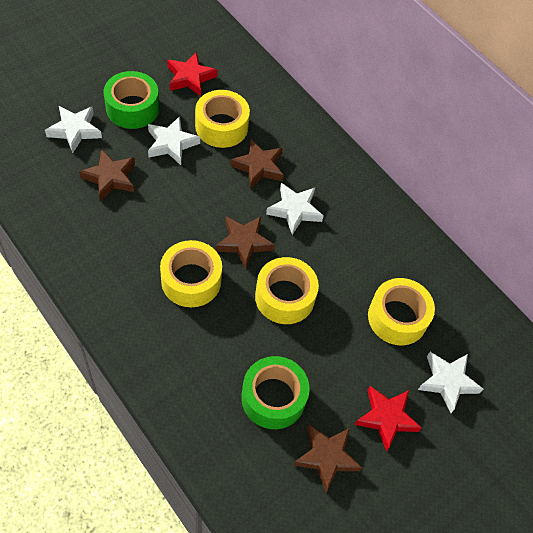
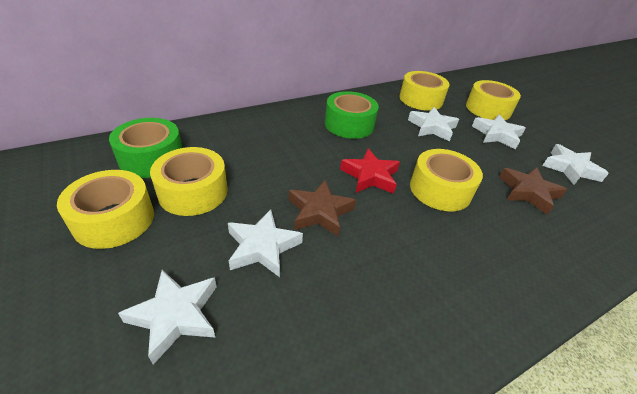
brown star: [79,149,135,201] [216,216,275,269] [230,139,284,189] [294,424,362,492] = 4 -> [289,180,356,236] [499,167,568,215] = 2
red star: [167,52,217,96] [355,386,422,452] = 2 -> [340,149,400,194] = 1
white star: [45,106,102,153] [148,116,200,165] [266,183,323,235] [418,352,483,413] = 4 -> [118,270,217,365] [228,209,303,277] [408,107,459,142] [472,114,525,150] [542,144,609,185] = 5
yellow tape: [160,240,222,307] [195,90,250,148] [255,257,319,324] [368,278,435,345] = 4 -> [57,170,154,249] [150,147,228,216] [400,71,450,111] [410,149,483,211] [466,80,521,120] = 5

